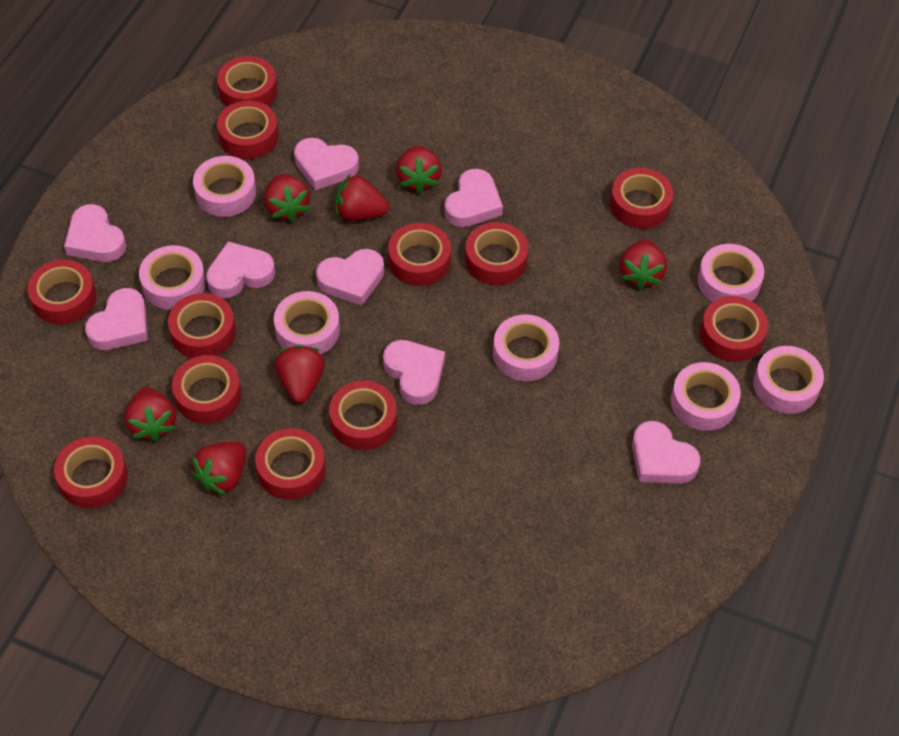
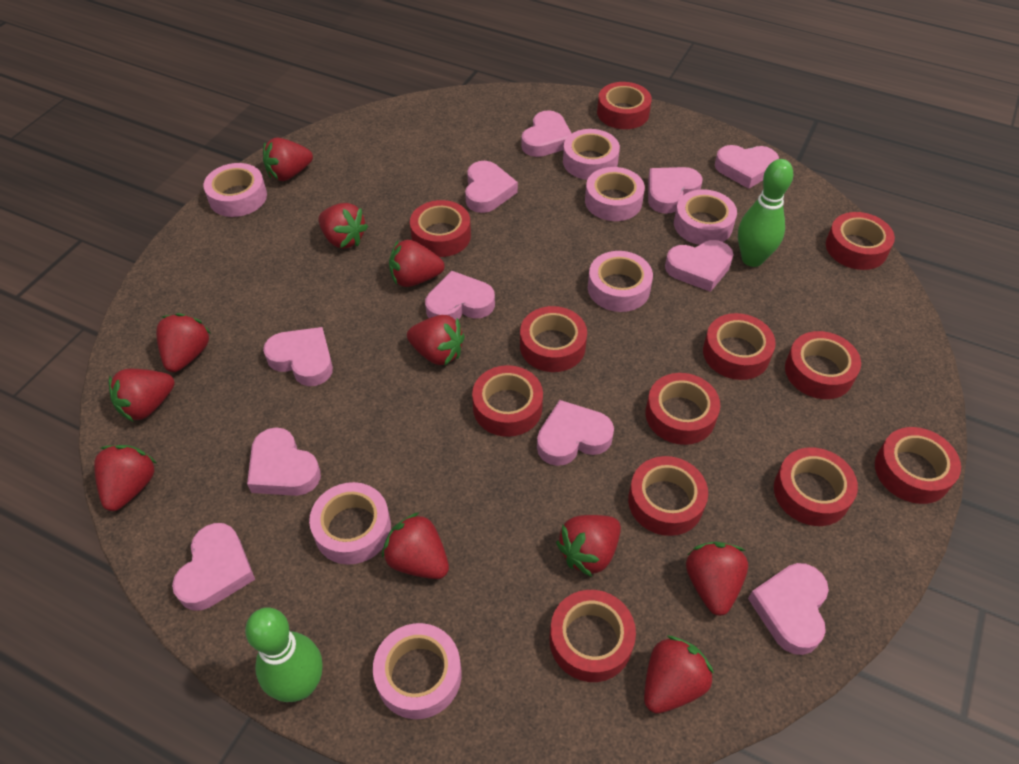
green bowling pin: none = 0 -> [245,607,322,702] [738,159,793,267] = 2
pink heart: [64,204,126,262] [85,288,148,350] [206,241,275,298] [294,138,359,190] [316,249,384,306] [383,340,445,405] [444,169,503,227] [632,421,701,484] = 8 -> [172,523,255,610] [247,427,321,496] [263,327,333,386] [425,271,495,320] [465,161,518,213] [521,110,572,157] [537,400,614,466] [648,167,703,214] [665,240,733,292] [715,145,779,189] [748,563,829,655] = 11
red strawberry: [125,387,176,442] [191,442,246,495] [264,174,310,222] [275,345,325,403] [335,174,389,221] [396,145,442,194] [620,239,667,290] = 7 -> [94,445,156,511] [109,369,175,421] [156,313,210,372] [263,138,313,181] [318,203,368,249] [382,512,449,579] [389,240,444,287] [407,315,465,365] [556,515,621,577] [644,636,714,714] [686,542,748,616] = 11

